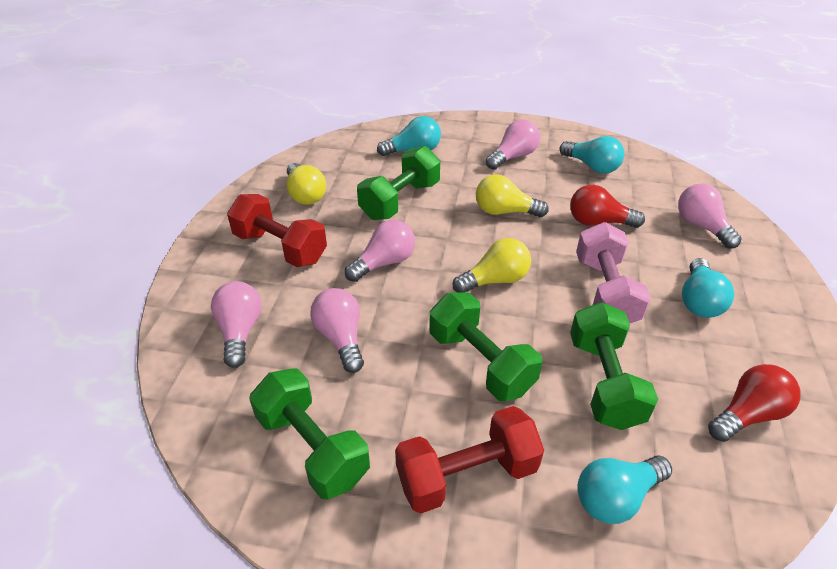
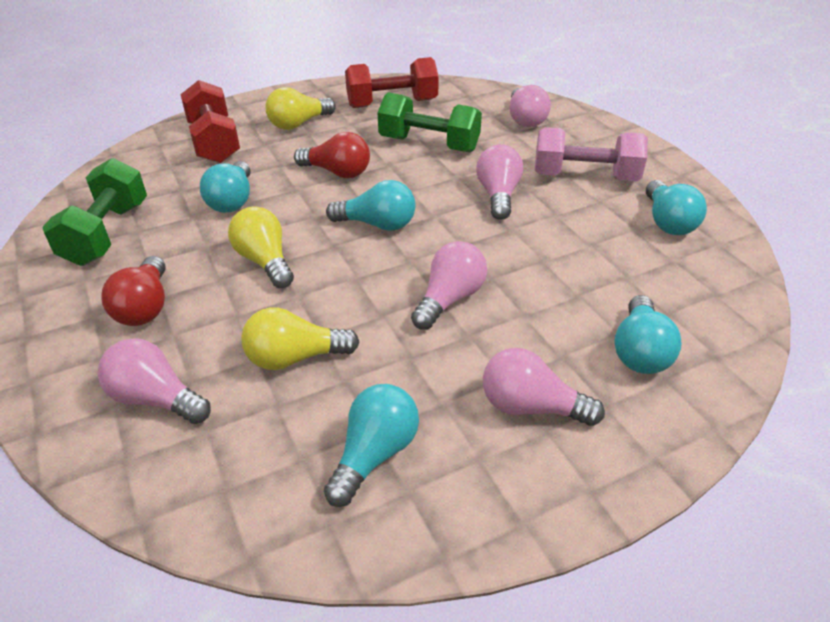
green dumbbell: [249,368,370,499] [357,146,440,220] [429,292,543,401] [570,302,658,430] = 4 -> [42,158,147,266] [378,92,482,152] = 2
turquoise light bulb: [377,116,441,156] [560,136,624,174] [577,455,672,524] [682,258,734,318] = 4 -> [200,161,251,213] [324,384,419,507] [326,180,416,231] [614,295,682,374] [646,180,707,235] = 5

